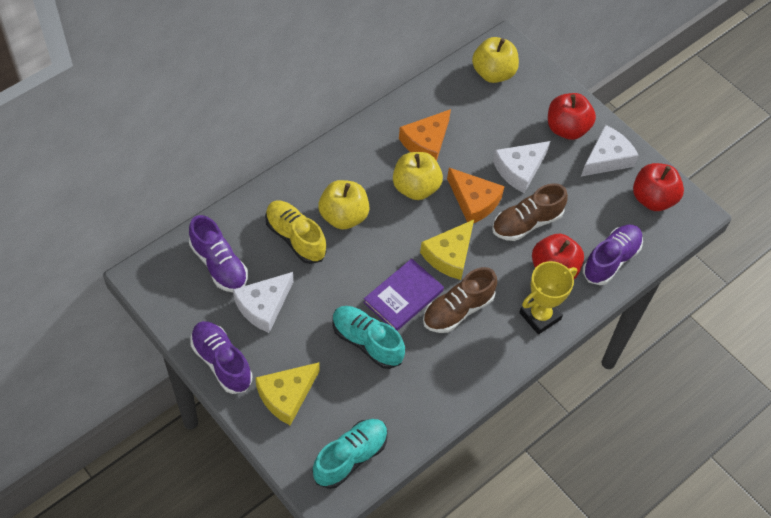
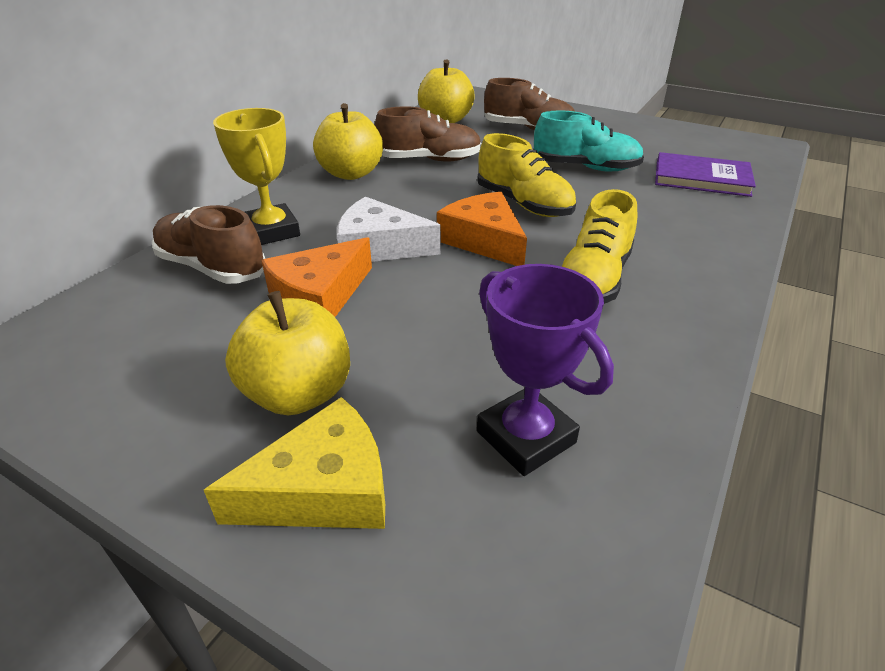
brown shoe: [423,267,497,333] [492,183,568,241] = 2 -> [152,205,265,284] [375,106,482,162] [484,78,575,130] = 3
purple shoe: [189,215,248,292] [190,321,252,394] [583,225,643,285] = 3 -> none = 0
purple trophy: none = 0 -> [477,264,614,476] = 1
red apple: [532,234,584,279] [548,93,596,140] [633,163,684,211] = 3 -> none = 0
turquoise shoe: [313,419,388,489] [332,306,405,369] = 2 -> [534,110,644,172] = 1
white cheese: [233,272,293,333] [493,141,550,193] [581,125,639,176] = 3 -> [337,196,441,262] = 1
yellow cheese: [255,362,319,425] [420,220,474,280] = 2 -> [204,397,385,529] = 1
yellow shoe: [265,201,327,264] = 1 -> [477,133,576,217] [562,189,637,304] = 2

